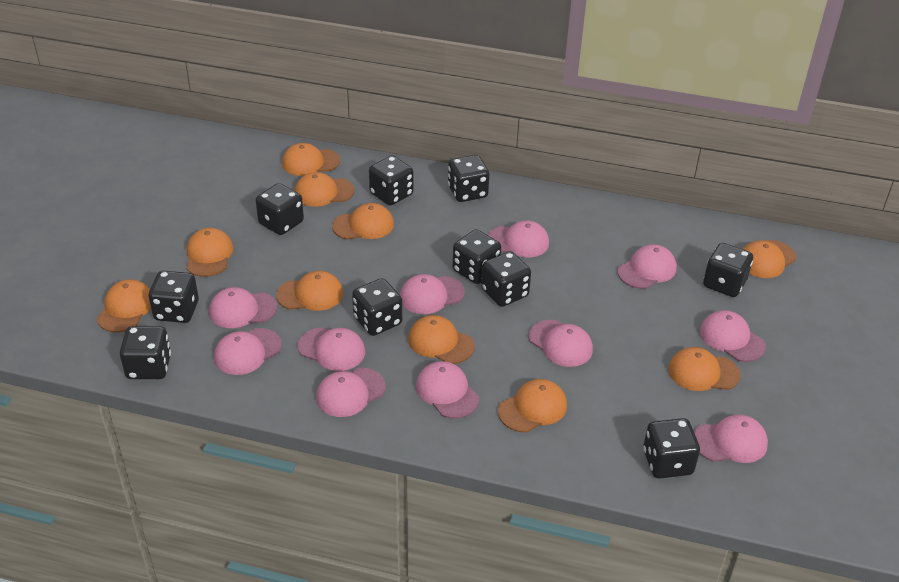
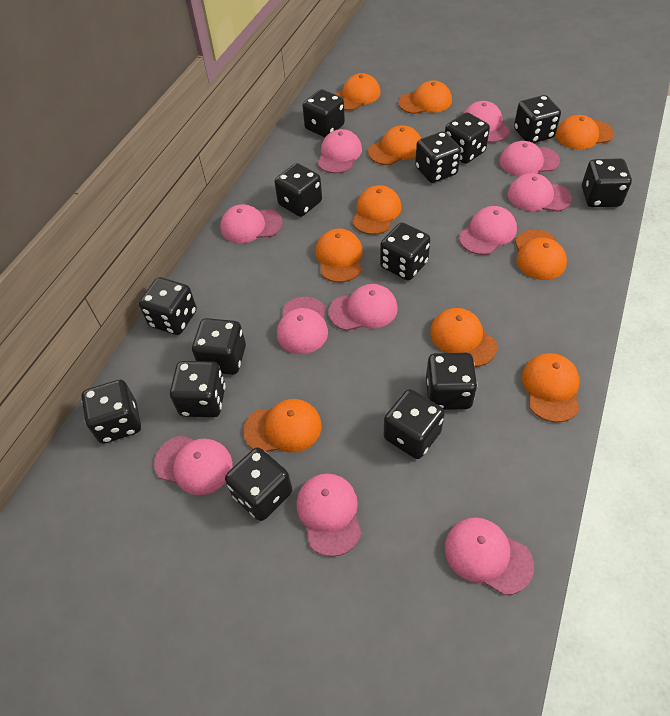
black dice: [120,326,171,379] [149,271,199,323] [255,183,304,235] [352,278,402,336] [369,155,413,206] [448,155,489,202] [453,229,501,284] [481,251,531,307] [643,418,700,479] [703,243,753,297] = 10 -> [81,380,141,444] [139,277,197,335] [170,361,226,418] [192,318,246,375] [225,447,292,521] [274,163,322,217] [302,89,345,137] [380,222,431,280] [384,389,445,459] [415,131,461,183] [426,353,477,410] [445,112,490,164] [514,95,561,143] [582,158,632,207] = 14

